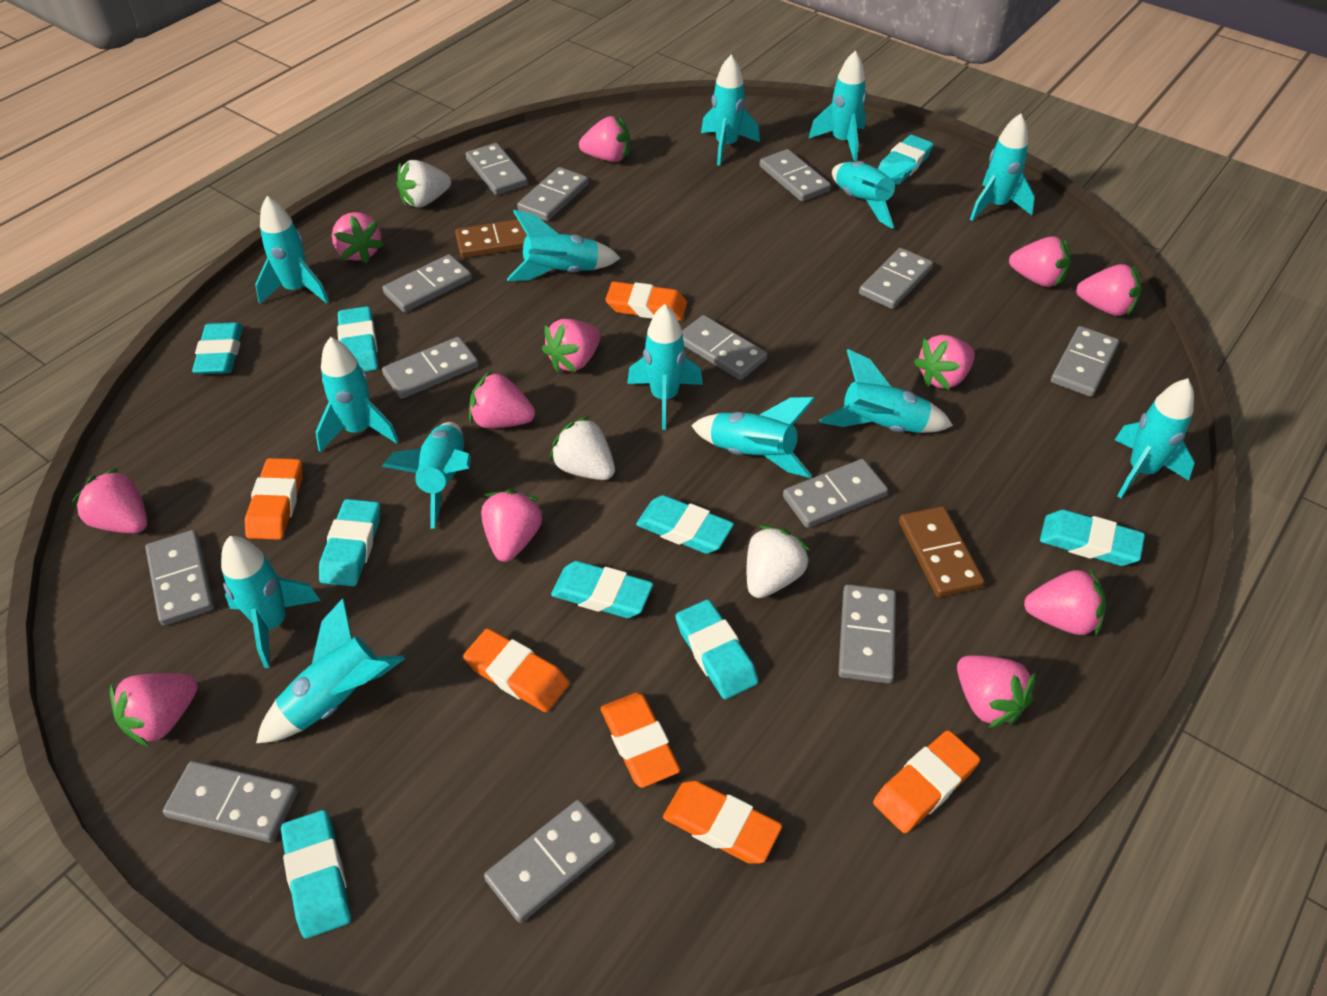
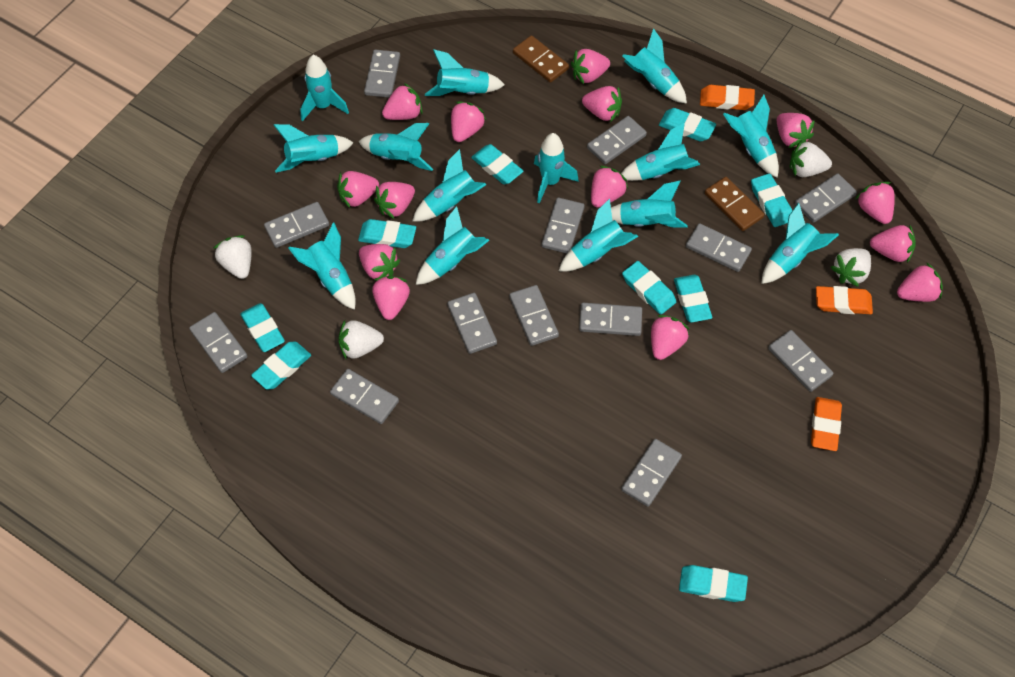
orange eraser: [245,458,303,540] [463,628,569,712] [601,692,680,788] [606,282,687,321] [663,781,782,864] [873,730,980,833] = 6 -> [700,85,755,110] [811,397,842,451] [816,286,873,314] = 3
pink strawberry: [72,468,147,533] [110,673,198,747] [332,212,384,264] [469,370,535,428] [481,489,543,562] [542,319,601,372] [579,116,630,162] [914,335,975,390] [957,655,1036,728] [1009,236,1070,287] [1024,568,1106,636] [1076,264,1141,316] = 12 -> [337,171,379,209] [359,244,400,279] [372,276,410,320] [374,182,415,219] [382,83,423,120] [451,101,486,142] [571,49,610,84] [582,86,622,122] [591,166,628,208] [651,315,689,360] [777,113,815,148] [856,182,895,224] [870,225,916,263] [897,262,943,302] = 14
white strawberry: [397,160,451,208] [550,416,615,480] [747,525,810,598] = 3 -> [213,235,252,279] [338,320,384,360] [790,140,832,177] [831,248,871,287] = 4

